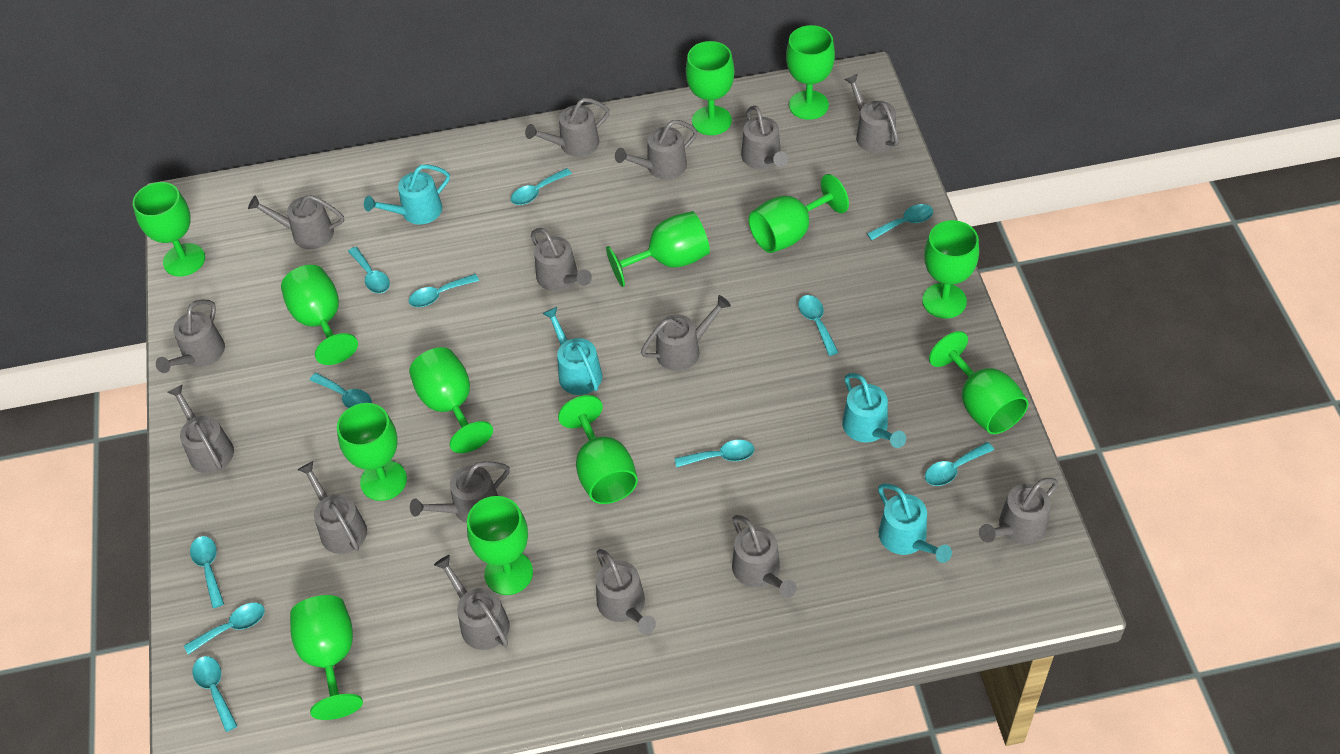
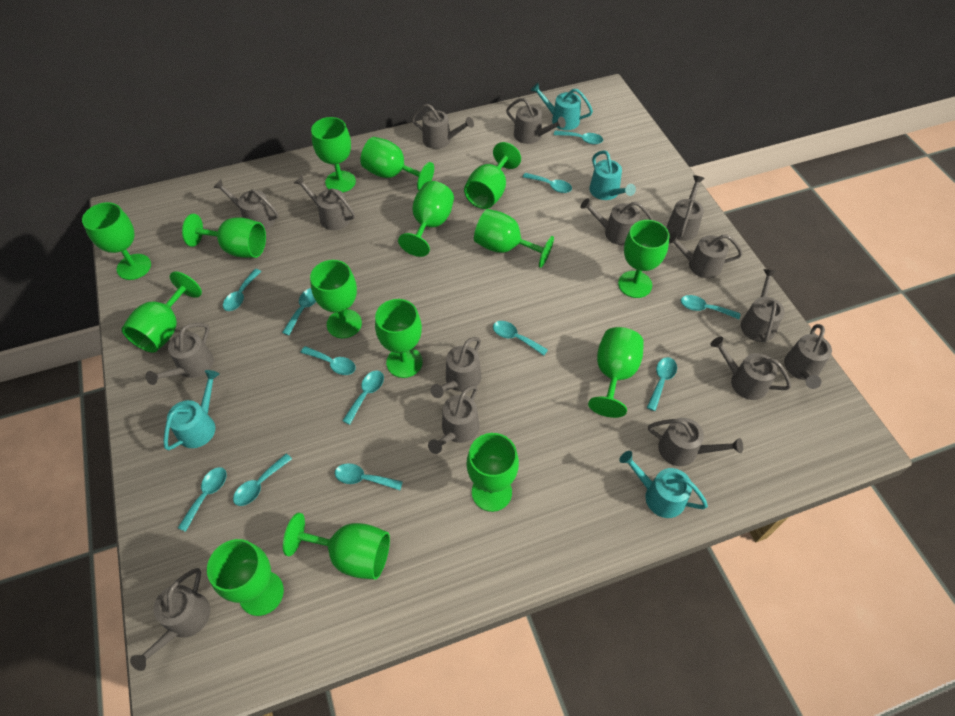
green goblet: [133,182,205,276] [281,265,358,365] [290,595,363,720] [337,403,407,501] [409,347,493,453] [467,496,533,595] [558,395,638,504] [606,211,710,287] [686,41,734,135] [749,174,849,253] [786,25,835,120] [922,220,979,318] [929,331,1028,434] = 13 -> [82,202,151,280] [121,271,202,353] [182,214,266,258] [207,539,284,616] [283,513,390,580] [310,260,362,338] [311,117,356,193] [360,137,434,191] [375,299,423,378] [398,181,454,257] [464,142,521,209] [467,433,519,512] [474,209,554,268] [588,327,644,418] [618,220,669,298] = 15
turquoise spoon: [184,603,265,655] [190,536,224,608] [193,656,237,732] [310,373,372,408] [348,247,390,293] [408,274,479,307] [511,168,572,205] [675,440,754,468] [798,295,839,356] [867,204,933,240] [925,442,994,486] = 11 -> [178,467,227,532] [223,269,261,311] [233,454,292,506] [282,288,316,336] [301,346,356,375] [335,463,403,490] [342,371,384,425] [493,321,548,356] [523,173,572,193] [554,130,603,145] [647,357,677,411] [681,295,741,319] = 12

